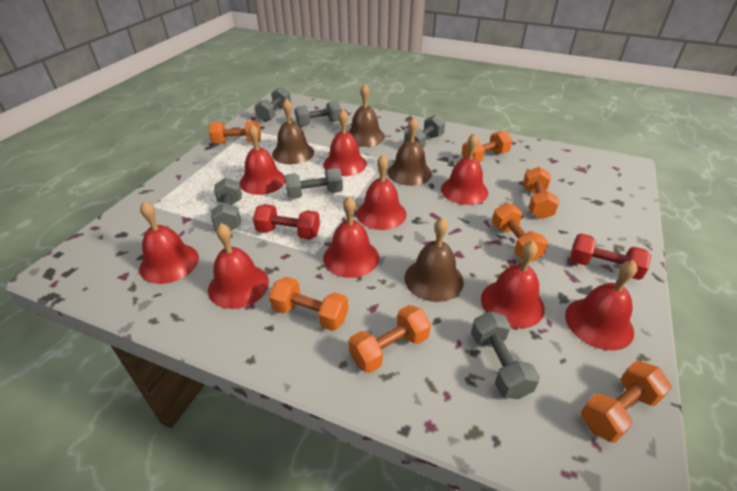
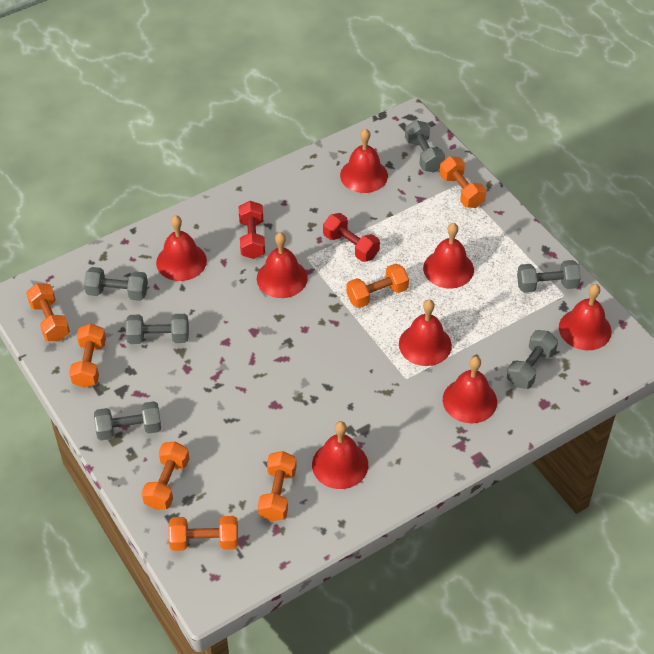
brown bell: [272,99,314,164] [348,84,385,147] [387,117,432,186] [404,217,464,302] = 4 -> none = 0
red bell: [139,201,199,284] [208,223,269,309] [240,124,285,195] [323,109,367,176] [323,196,379,278] [356,155,407,230] [441,133,488,205] [481,241,545,328] [565,260,637,351] = 9 -> [156,215,207,281] [257,232,308,298] [312,421,368,489] [340,128,388,193] [399,299,452,366] [423,223,474,289] [443,356,497,423] [559,284,612,350] = 8

